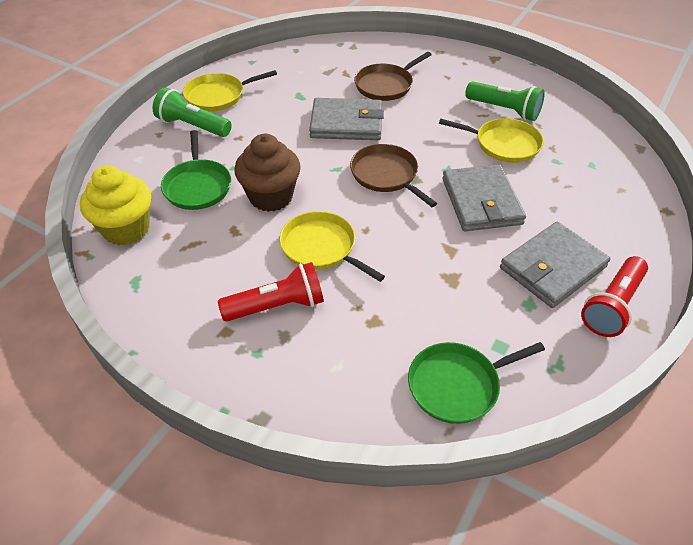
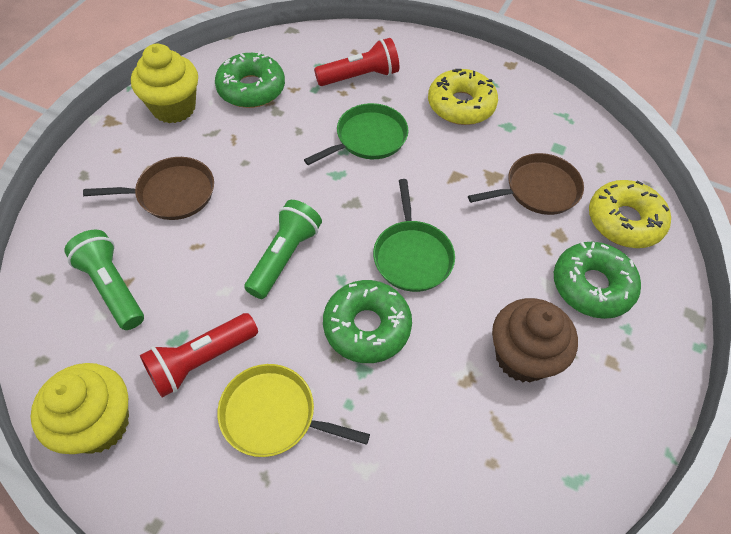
green donut: none = 0 -> [215,51,285,108] [323,280,412,363] [554,242,641,319] = 3
grey wallet: [309,98,384,140] [442,164,526,231] [500,222,611,308] = 3 -> none = 0
yellow cupcake: [80,165,151,246] = 1 -> [31,363,129,454] [131,44,198,123] = 2
yellow donut: none = 0 -> [428,69,498,125] [589,180,671,248] = 2
yellow pan: [183,70,277,112] [279,211,385,282] [439,118,544,163] = 3 -> [217,364,370,457] = 1

